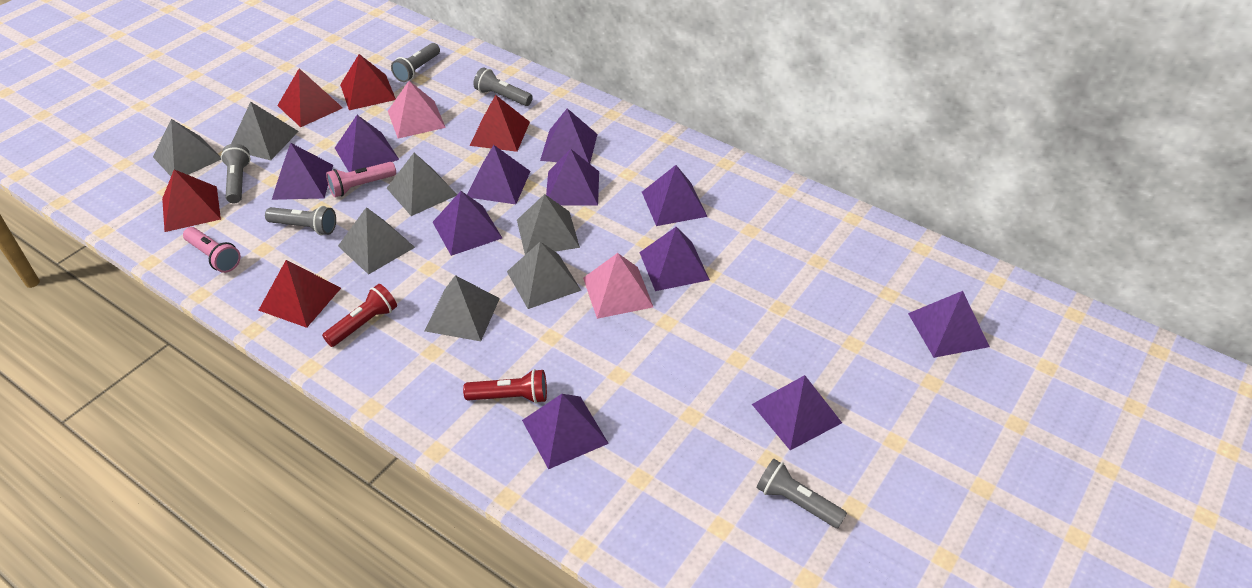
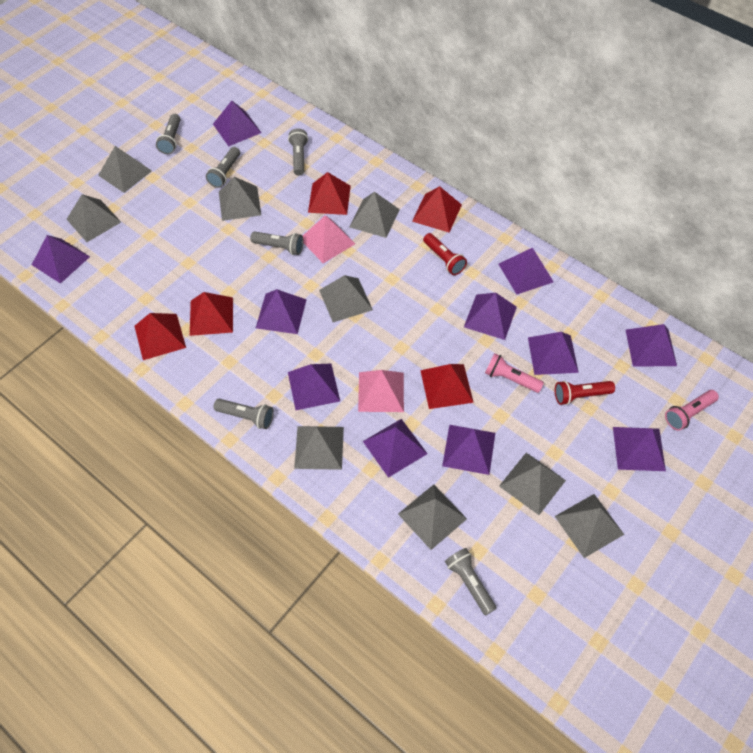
grey flashlight: [221,144,251,203] [265,206,336,235] [391,43,440,82] [473,67,533,106] [757,459,847,528] = 5 -> [156,114,181,154] [206,147,240,188] [213,399,274,429] [250,231,303,255] [288,128,308,175] [445,548,497,616] = 6
grey pyramid: [153,119,221,176] [231,102,299,160] [338,207,415,275] [387,153,457,216] [424,275,500,341] [507,242,581,309] [517,194,580,255] = 7 -> [67,194,121,242] [98,146,152,193] [219,177,261,221] [294,426,344,470] [319,275,373,322] [349,192,400,238] [398,484,467,550] [499,453,566,515] [555,494,624,558] = 9

